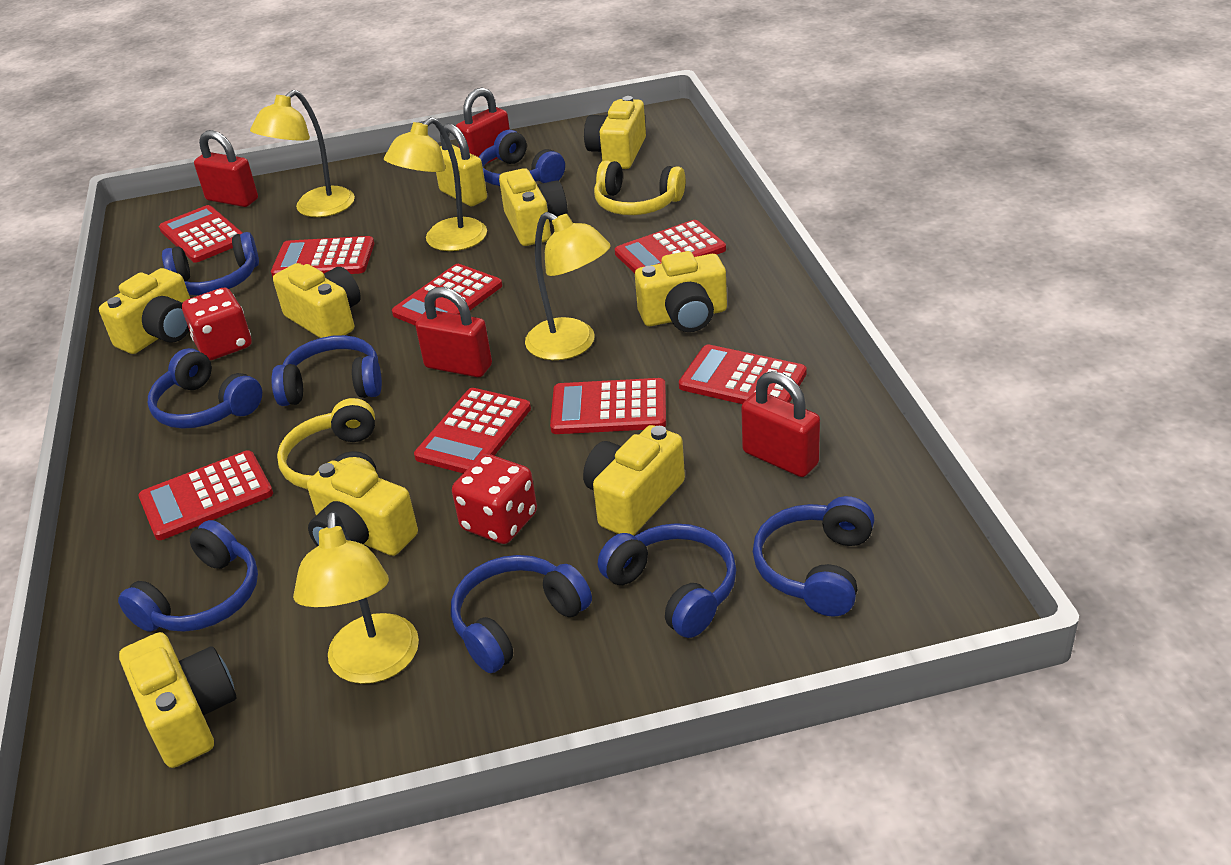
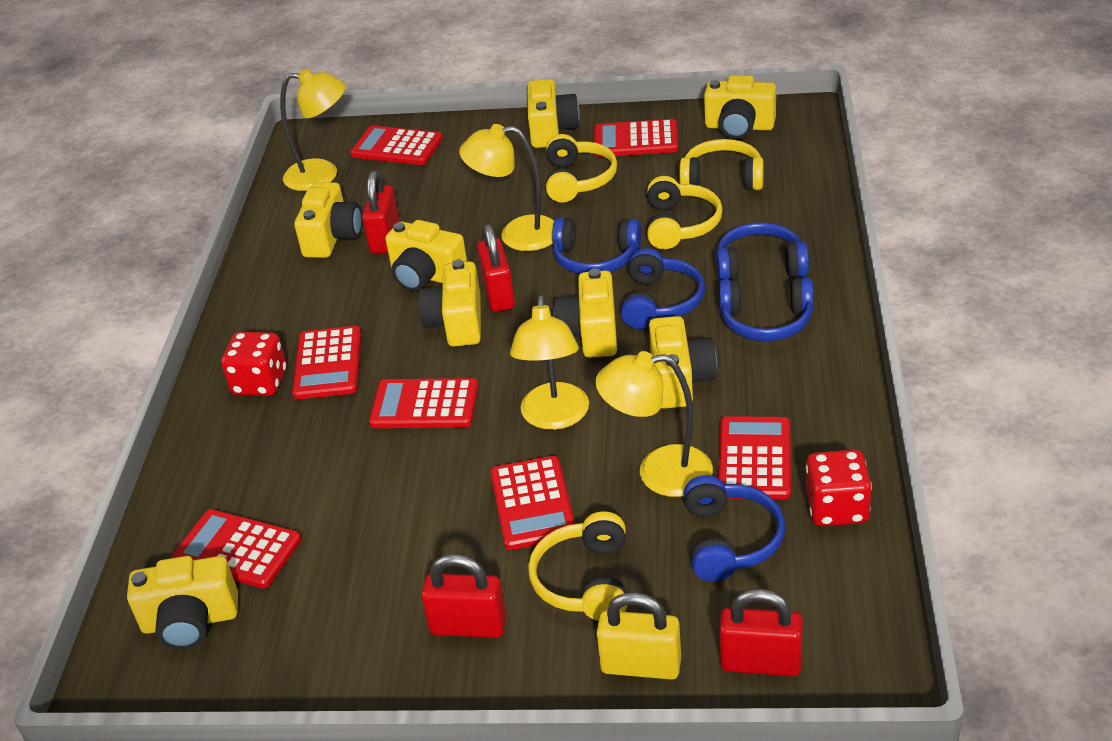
blue headphones: [118,520,258,632] [148,348,262,429] [162,232,259,295] [271,335,382,406] [451,555,592,673] [479,130,565,186] [598,523,736,638] [753,496,874,617] = 8 -> [552,217,641,274] [620,248,705,329] [683,475,785,582] [716,223,809,282] [719,277,814,341] = 5
red calculator: [138,450,273,540] [159,205,243,263] [271,236,374,277] [392,264,502,325] [414,388,531,473] [550,378,666,434] [615,220,726,273] [679,344,807,404] = 8 -> [172,509,301,588] [292,326,361,399] [350,125,443,165] [369,378,479,428] [490,456,575,550] [594,119,679,157] [718,416,791,499] = 7
yellow headphones: [277,398,376,489] [594,160,686,215] = 2 -> [528,511,627,621] [546,134,617,203] [647,176,723,249] [679,139,764,190] = 4

